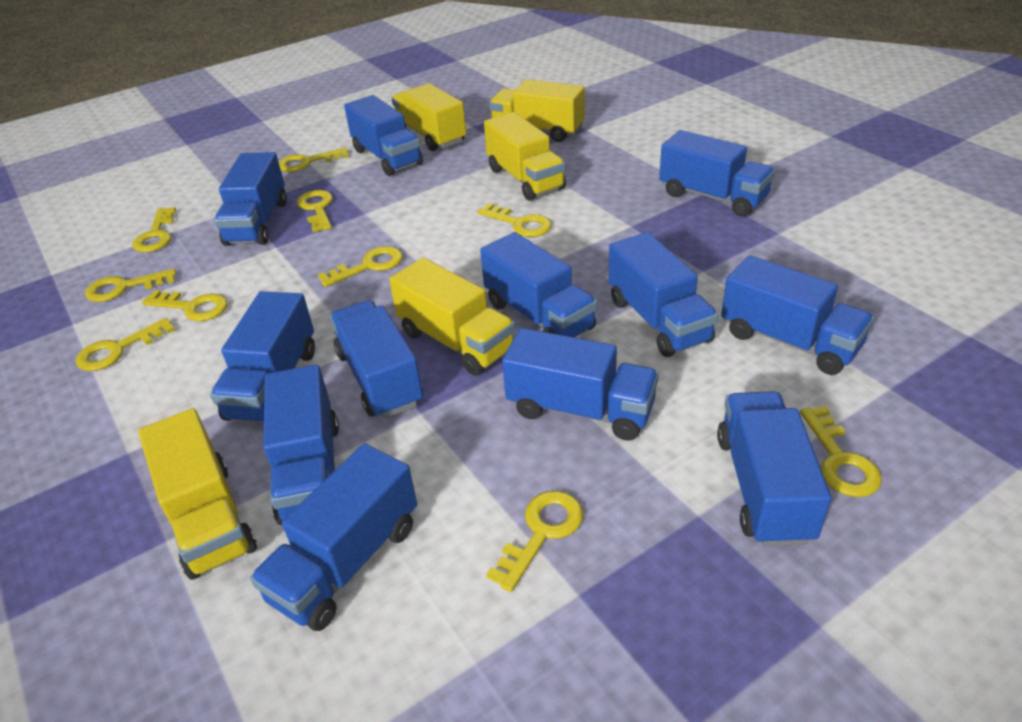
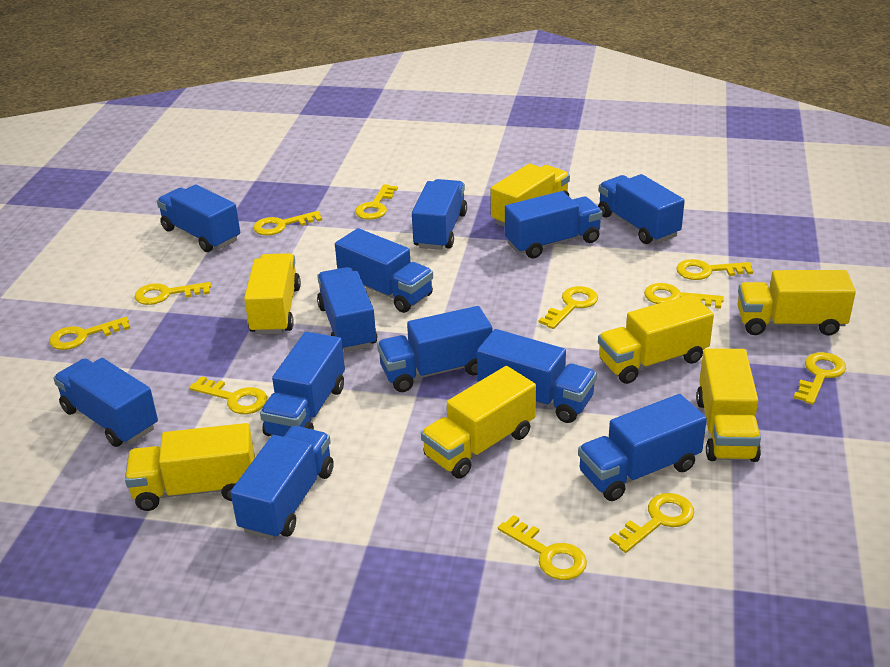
yellow key: [76,318,175,371] [85,269,176,302] [132,207,176,252] [142,290,228,321] [279,147,349,172] [297,190,333,232] [318,246,403,287] [477,203,551,237] [486,491,583,592] [800,406,882,497] = 10 -> [49,317,130,350] [134,282,211,305] [189,376,267,414] [253,211,322,235] [355,184,398,219] [498,515,587,580] [539,286,598,329] [609,493,694,553] [644,283,724,309] [676,259,753,280] [793,352,846,405] = 11
yellow truck: [138,408,257,580] [389,258,516,376] [392,83,466,151] [484,112,566,201] [489,79,585,142] = 5 -> [125,423,255,511] [244,253,301,335] [421,366,536,479] [491,163,570,227] [598,294,714,384] [696,348,761,462] [738,270,856,336] = 7

